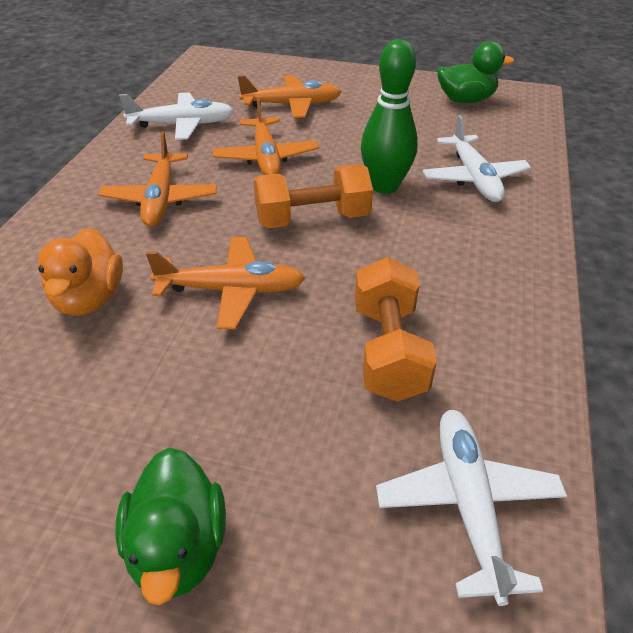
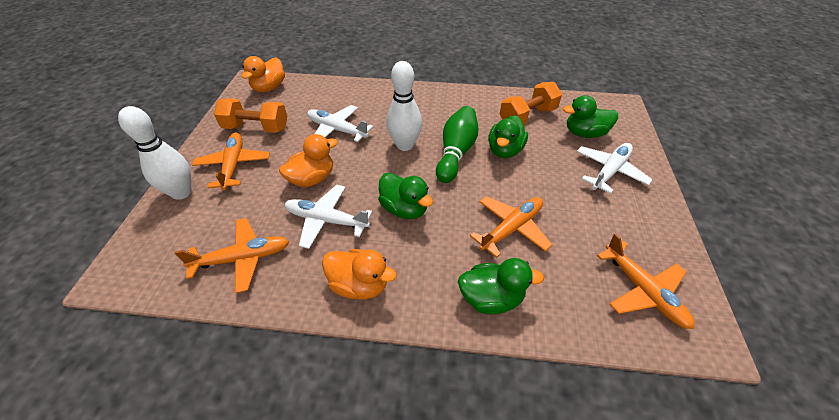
green duck: [115,448,226,605] [437,41,514,103] = 2 -> [378,173,433,219] [458,258,544,314] [488,115,528,158] [563,95,618,138] = 4
orange duck: [37,228,123,316] = 1 -> [242,56,285,92] [279,134,338,187] [322,249,397,300] = 3
white bowling pin: none = 0 -> [118,106,191,200] [387,61,422,151] = 2

